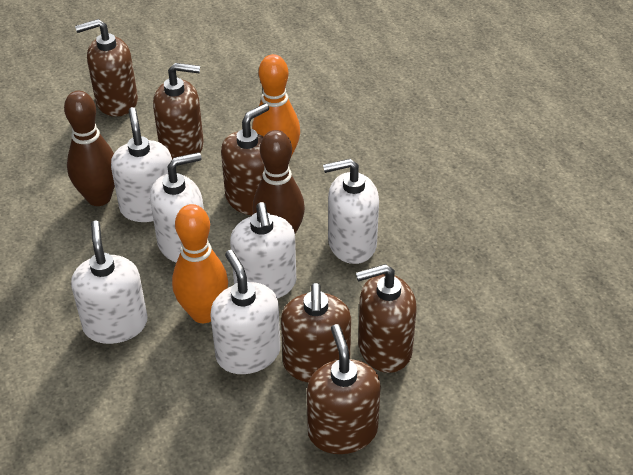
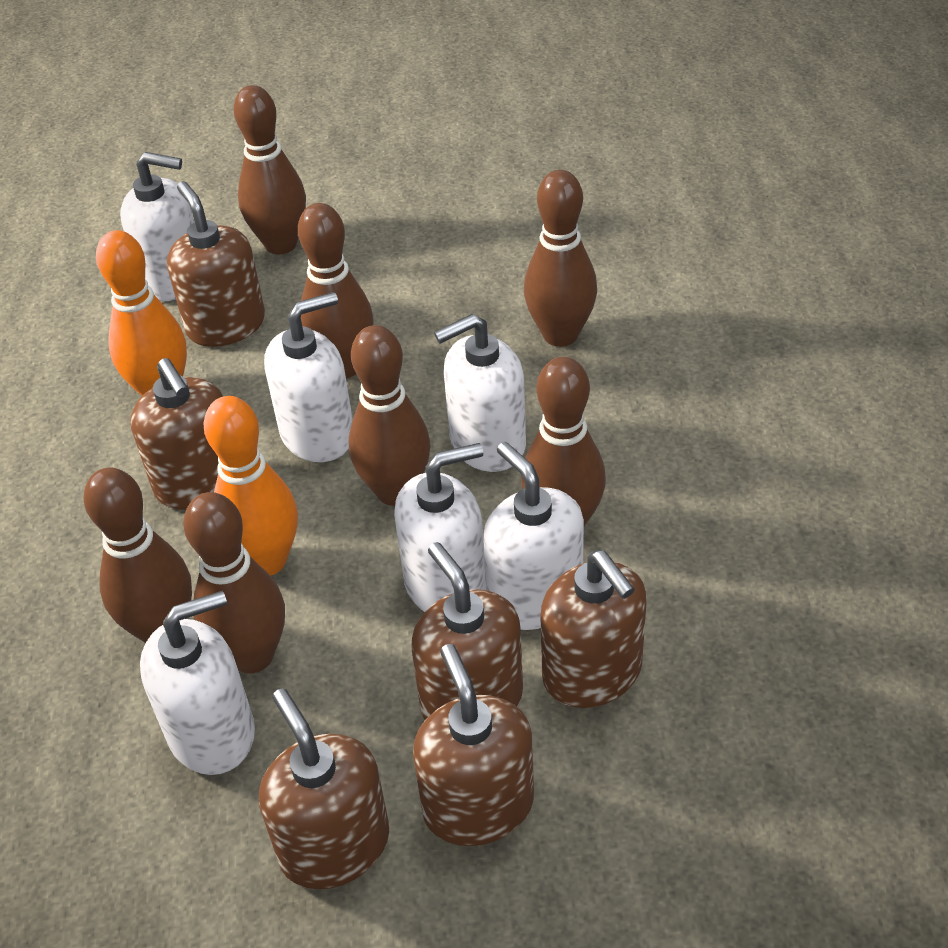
brown bowling pin: [64,91,115,206] [253,130,305,234] = 2 -> [84,468,192,643] [183,492,285,674] [234,85,306,254] [298,203,374,378] [348,325,431,506] [521,357,606,526] [524,170,597,347] = 7

